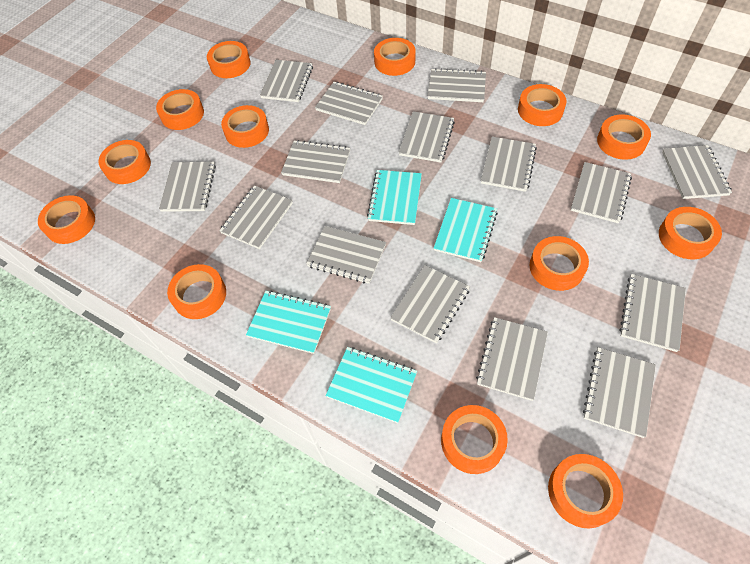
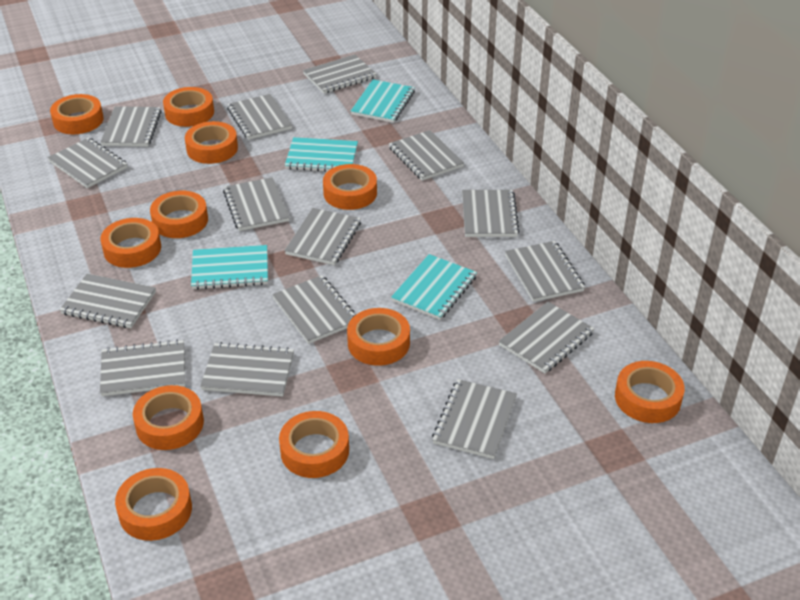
orange tape: [38,195,95,244] [98,140,151,184] [156,89,204,130] [167,264,226,319] [207,41,251,78] [221,105,269,148] [374,38,416,76] [441,405,508,474] [518,84,567,126] [530,236,589,291] [548,454,623,528] [597,115,651,160] [659,207,722,259] = 13 -> [50,94,104,134] [101,218,161,268] [115,468,192,541] [133,385,204,450] [150,191,208,238] [163,87,214,127] [185,121,238,164] [279,411,349,478] [323,164,377,210] [347,308,410,366] [615,361,685,423] = 11

